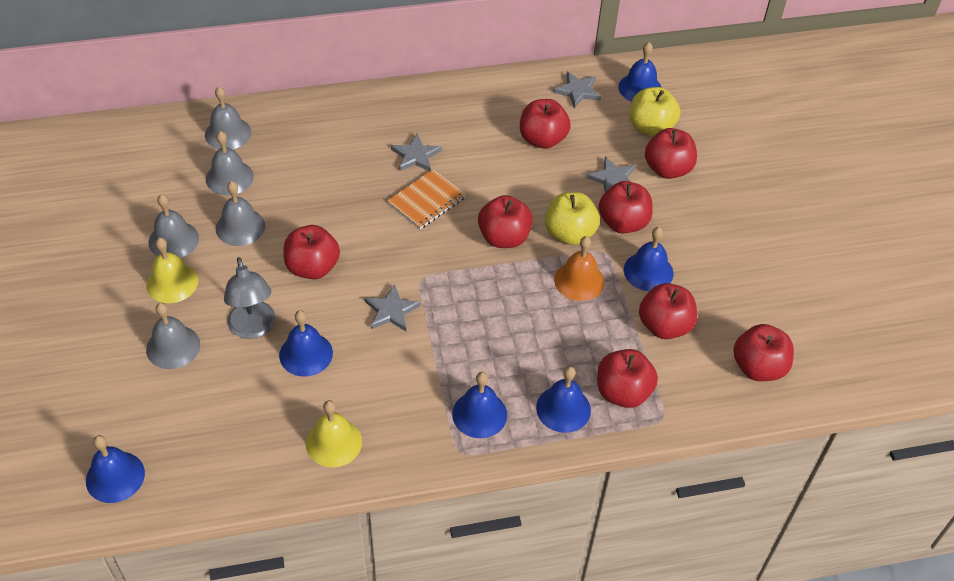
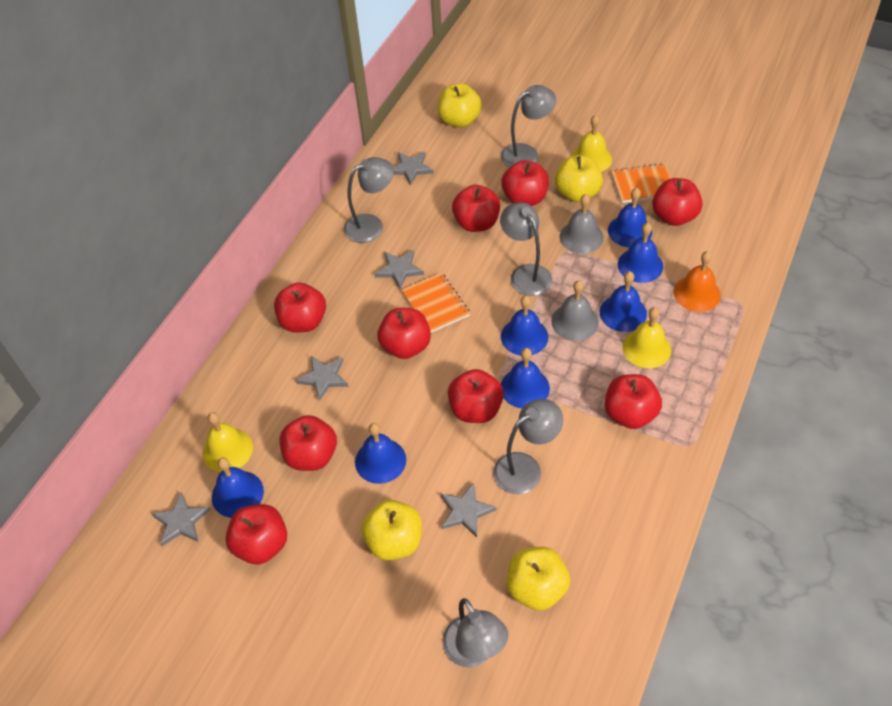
blue bell: [86,435,145,503] [279,310,333,376] [452,372,507,438] [536,366,591,433] [618,42,661,102] [624,227,674,291] = 6 -> [212,457,264,518] [355,423,406,484] [501,296,548,356] [501,348,550,408] [600,271,647,332] [608,188,652,247] [618,223,663,283] = 7
grey bell: [146,303,200,369] [148,194,199,258] [205,87,251,149] [206,131,254,195] [216,181,265,246] = 5 -> [551,280,599,341] [559,194,604,254] = 2
grey lamp: [224,257,276,339] = 1 -> [344,157,394,243] [442,598,508,667] [493,399,564,494] [500,202,552,296] [501,85,556,168] = 5
grey star: [364,284,421,331] [391,134,442,171] [553,72,601,108] [587,157,635,192] = 4 -> [152,492,211,546] [296,356,349,401] [375,250,424,289] [393,152,434,186] [440,483,497,538] = 5
orange notebook: [387,169,466,229] = 1 -> [402,273,470,333] [611,163,671,203] = 2
red apple: [284,225,340,279] [478,195,533,248] [520,99,571,149] [597,349,658,408] [599,181,653,233] [639,283,697,339] [645,128,697,179] [733,324,794,381] = 8 -> [225,504,287,564] [274,282,326,332] [279,415,337,471] [377,308,431,359] [448,369,504,423] [452,185,500,232] [501,160,549,206] [605,374,662,429] [652,178,703,226] = 9
yellow apple: [545,192,600,245] [630,87,680,136] = 2 -> [361,500,422,561] [438,83,482,128] [506,547,570,610] [555,155,603,202] = 4
yellow bell: [146,238,198,303] [306,400,362,467] = 2 -> [202,412,253,472] [571,115,612,172] [622,307,671,368] = 3

